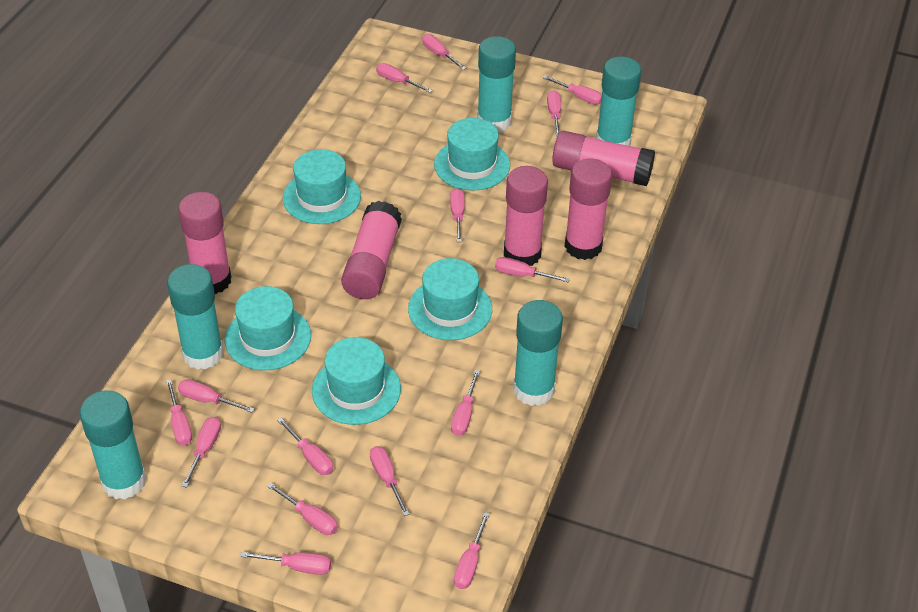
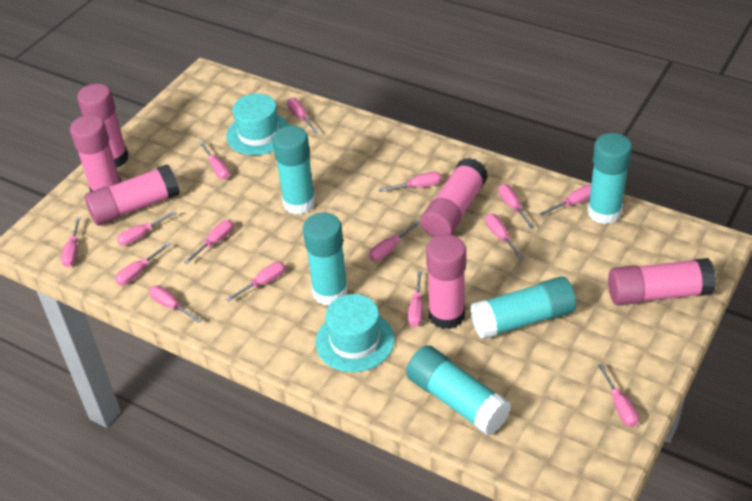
pink glue stick: [178,192,231,295] [341,201,402,299] [504,166,548,266] [552,131,655,186] [565,159,612,260] = 5 -> [70,115,121,192] [77,84,128,168] [85,164,180,225] [421,158,488,238] [426,235,466,329] [608,258,716,305] = 6
turquoise hat: [225,286,311,370] [283,149,361,224] [312,337,401,425] [408,258,492,340] [434,118,510,191] = 5 -> [226,94,290,155] [315,294,394,372] = 2

